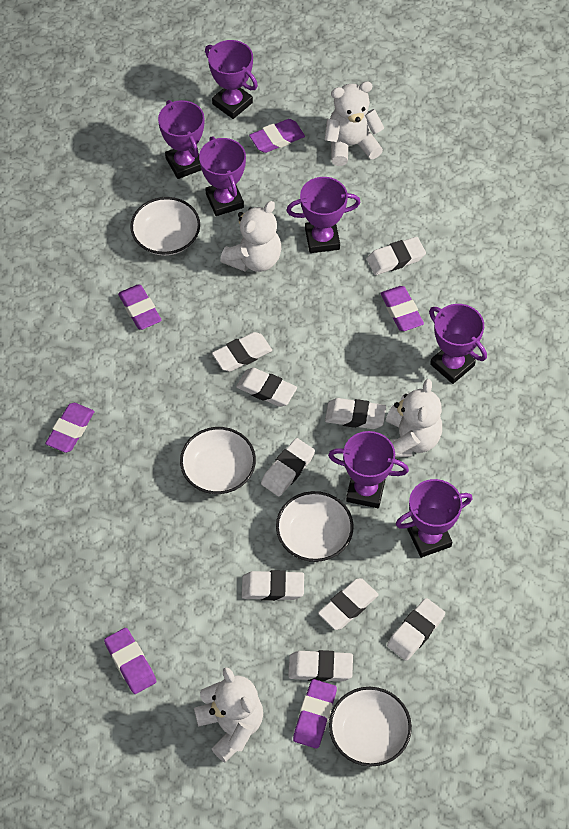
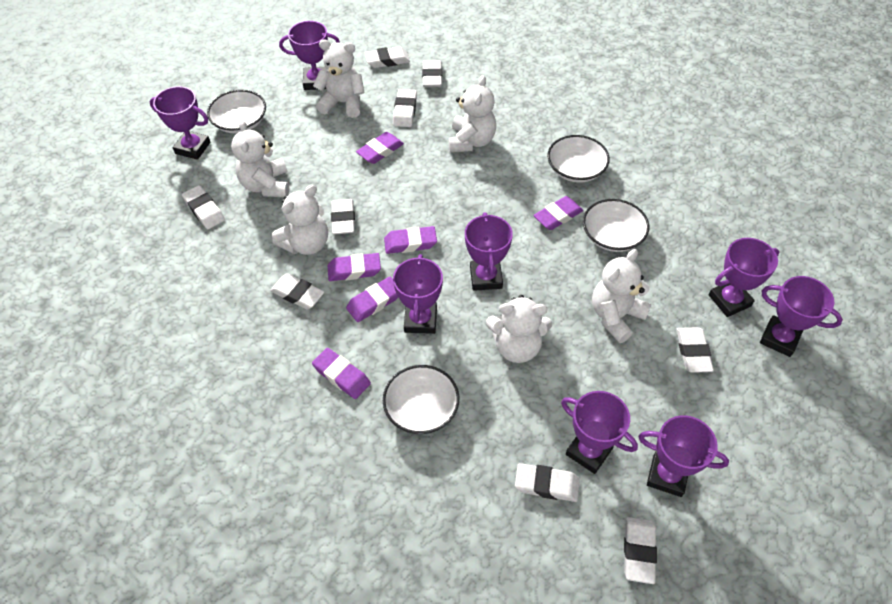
purple trophy: [158,100,204,179] [199,136,246,216] [205,40,258,119] [286,177,361,253] [328,431,409,508] [396,479,473,558] [429,304,487,384] = 7 -> [149,86,210,160] [279,21,340,90] [393,254,443,334] [465,212,513,291] [561,391,638,474] [638,415,729,497] [709,238,779,317] [760,276,843,357] = 8
white teddy bear: [194,667,263,763] [220,201,281,272] [325,81,384,166] [386,379,442,458] = 4 -> [231,120,289,197] [272,184,328,255] [313,39,365,118] [449,75,496,152] [486,295,552,363] [592,249,652,343] = 6

